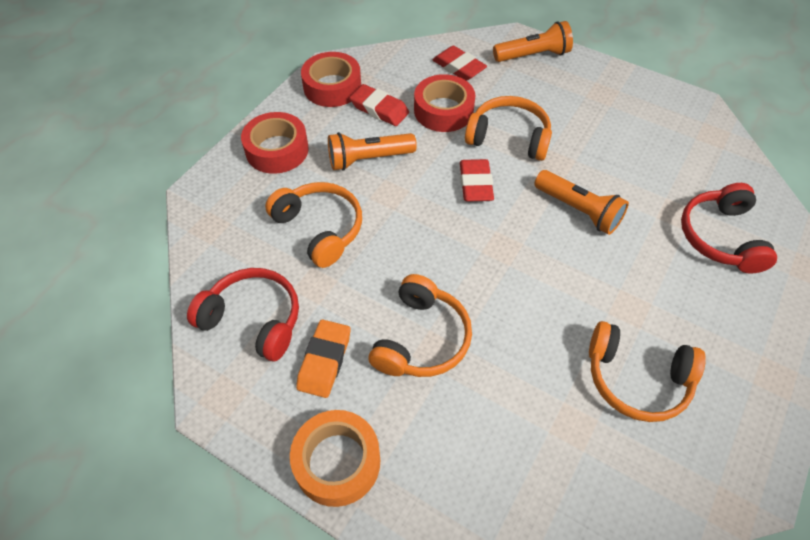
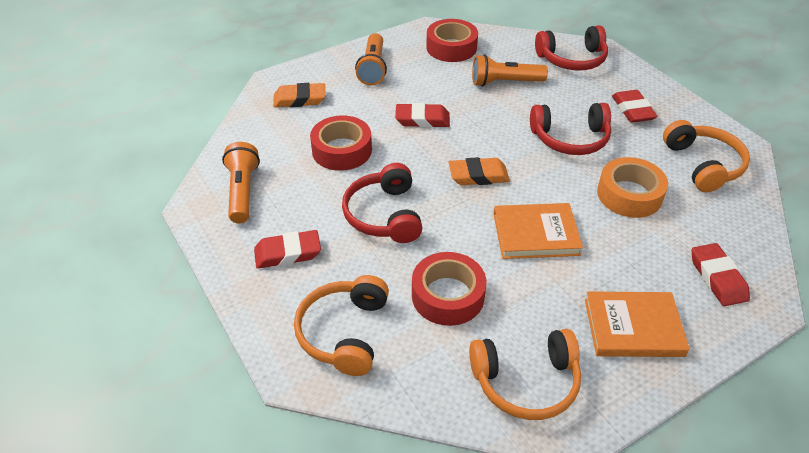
orange book: none = 0 -> [493,203,583,259] [585,291,690,357] = 2
orange eraser: [296,319,350,398] = 1 -> [273,83,326,107] [449,157,510,185] = 2
orange headphones: [265,182,362,268] [368,274,472,377] [465,96,552,161] [589,321,706,422] = 4 -> [294,275,389,376] [469,329,581,420] [663,120,750,192] = 3
red eraser: [350,84,409,126] [432,46,487,81] [460,159,494,202] = 3 -> [254,230,321,269] [395,103,450,128] [612,90,658,123] [692,243,750,306] = 4
red headphones: [187,268,299,361] [681,183,777,274] = 2 -> [342,163,422,243] [530,103,611,155] [535,25,608,71] = 3

